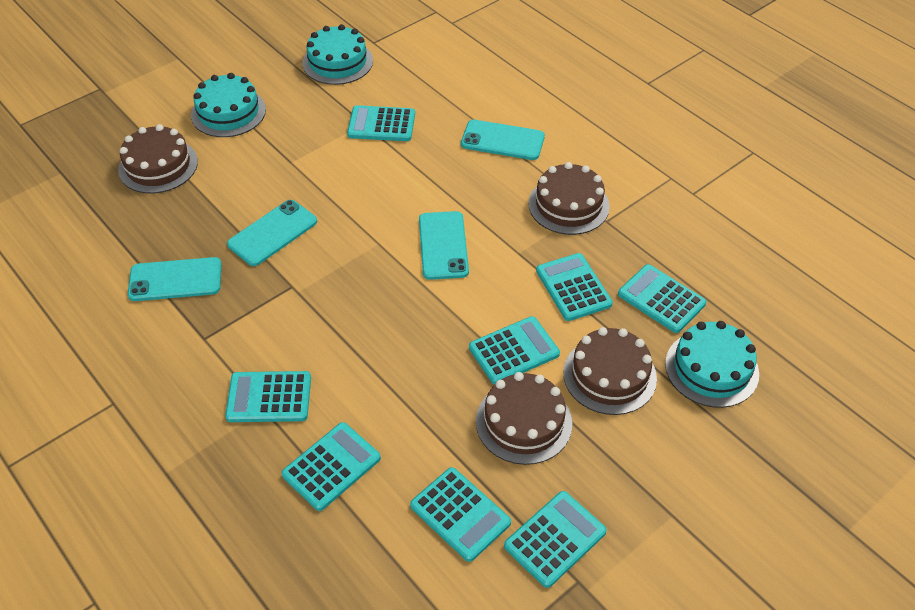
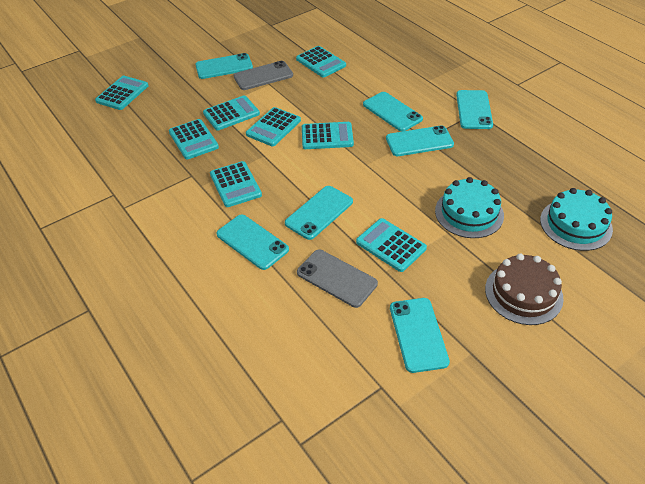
brown cake: [118,124,198,194] [476,372,572,465] [528,162,610,235] [563,327,657,415] = 4 -> [485,254,564,325] = 1
grey phone: none = 0 -> [233,61,293,90] [297,249,378,308] = 2
turquoise cake: [191,73,266,137] [302,24,373,85] [665,321,759,408] = 3 -> [435,177,504,238] [540,188,613,251] = 2
turquoise phone: [128,257,222,301] [227,200,317,266] [419,211,469,280] [461,120,545,160] = 4 -> [195,53,253,79] [217,214,289,270] [285,186,353,240] [363,92,423,131] [386,125,454,156] [390,298,450,373] [456,90,493,129] = 7

